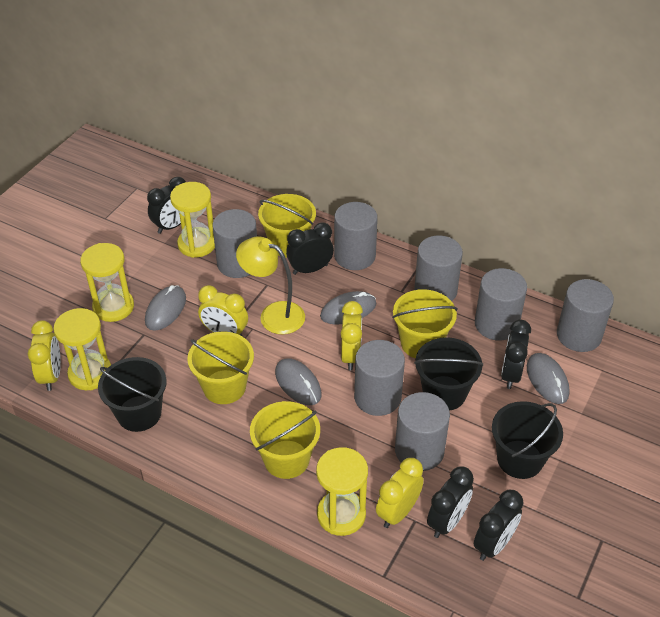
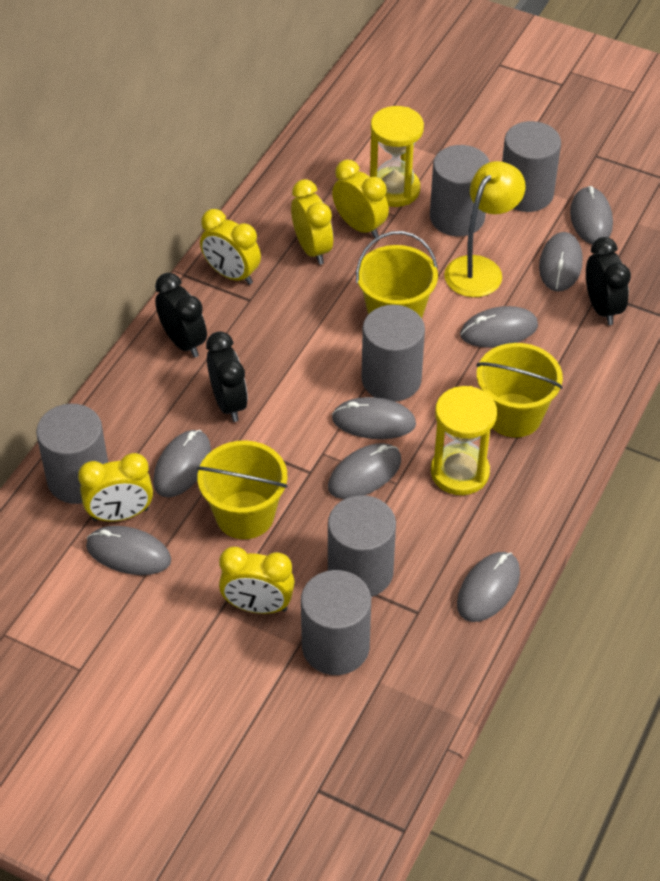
black bucket: [98,357,167,432] [414,337,483,411] [492,401,563,479] = 3 -> none = 0
black clock: [147,177,186,234] [286,222,334,275] [427,467,474,538] [474,490,524,561] [501,319,531,389] = 5 -> [155,273,207,358] [206,331,248,422] [586,237,631,325] = 3
grey cylinder: [212,209,257,278] [334,202,378,270] [354,340,405,416] [395,392,450,471] [414,235,463,301] [475,268,527,341] [557,279,614,352] = 7 -> [36,404,108,504] [301,570,371,675] [328,495,396,597] [362,305,425,402] [430,145,490,236] [502,121,561,212] = 6
grey mouse: [145,285,186,331] [275,358,321,405] [320,291,376,325] [527,353,569,404] = 4 -> [86,526,171,575] [153,430,211,498] [328,443,401,499] [332,397,416,439] [457,552,520,622] [460,306,538,348] [539,232,583,291] [570,186,613,244] = 8
yellow bucket: [187,332,254,404] [250,401,320,479] [258,194,316,257] [392,289,458,358] = 4 -> [197,440,288,539] [356,231,438,318] [477,343,563,437] = 3
yellow clock: [28,320,61,391] [198,285,248,337] [341,301,363,370] [376,458,424,528] = 4 -> [78,453,153,521] [200,209,261,285] [219,547,295,614] [291,179,333,265] [332,160,389,238] = 5
yellow hourglass: [54,308,111,390] [80,243,134,322] [170,182,215,258] [316,447,368,536] = 4 -> [370,106,424,207] [431,386,497,495] = 2

